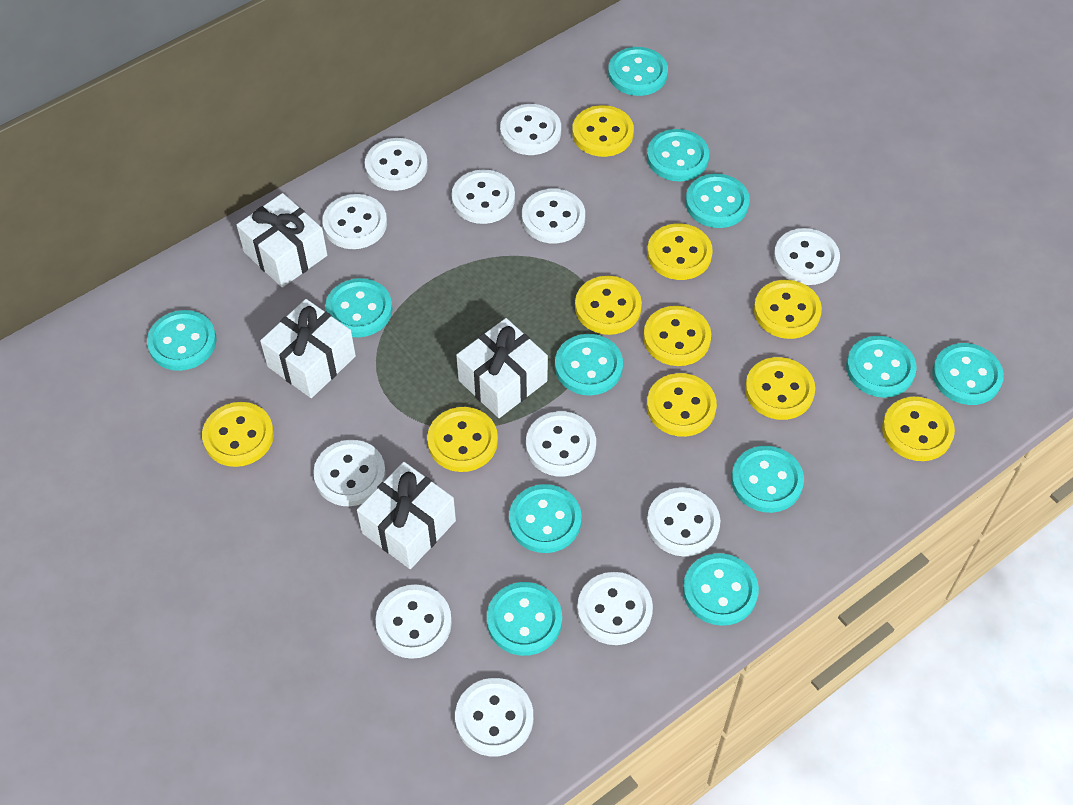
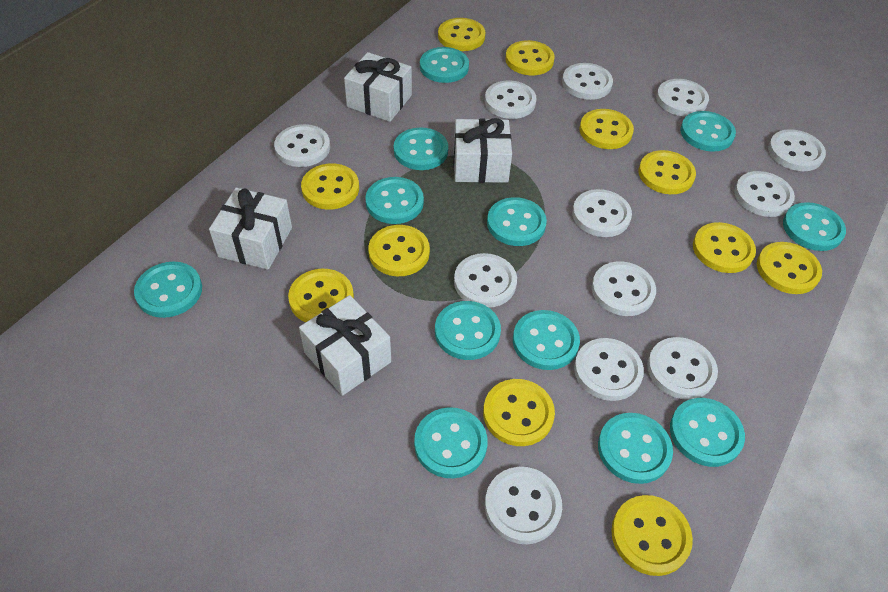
yellow button: [202,402,274,467] [427,407,498,472] [572,105,634,157] [575,276,642,335] [643,306,711,366] [647,223,713,280] [647,373,717,437] [745,357,815,420] [754,280,822,339] [882,397,955,461] = 10 -> [288,269,354,322] [301,163,359,210] [368,225,430,276] [438,18,485,51] [483,379,555,446] [505,40,555,75] [580,109,634,149] [611,495,693,576] [639,150,696,194] [693,222,756,273] [757,242,822,294] = 11

